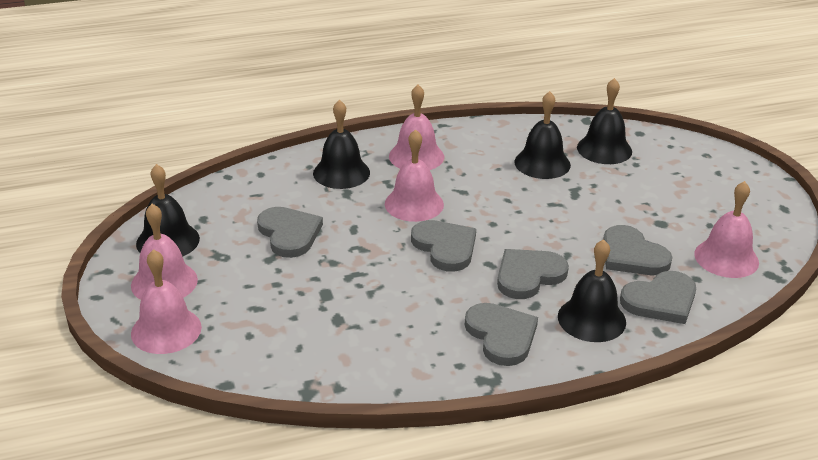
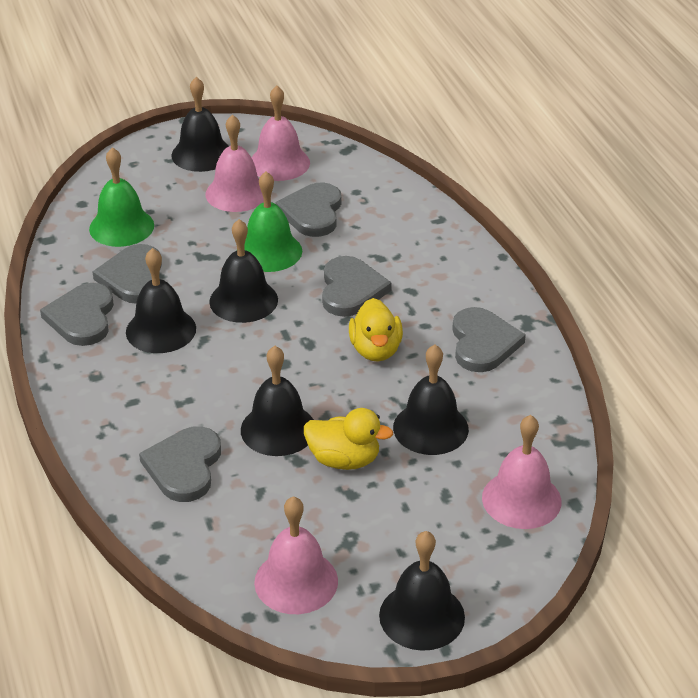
black bell: [136,164,200,257] [313,100,370,189] [514,91,571,179] [558,239,626,342] [577,78,632,164] = 5 -> [126,248,196,353] [172,77,229,172] [209,219,278,323] [241,346,314,456] [379,531,465,651] [393,345,469,455] = 6
green bell: none = 0 -> [89,147,154,247] [244,171,302,272] = 2
pink bell: [131,204,198,300] [131,249,202,354] [385,129,444,222] [389,85,444,170] [694,181,759,278] = 5 -> [205,115,264,212] [251,85,310,181] [254,496,338,614] [482,415,561,529] = 4
yellow duck: none = 0 -> [304,408,393,470] [349,298,403,361] = 2

